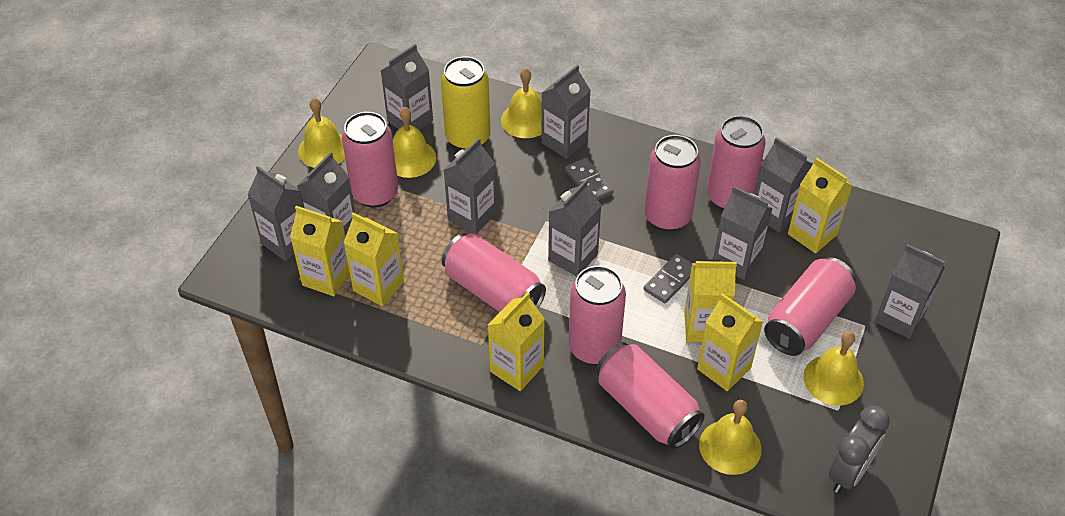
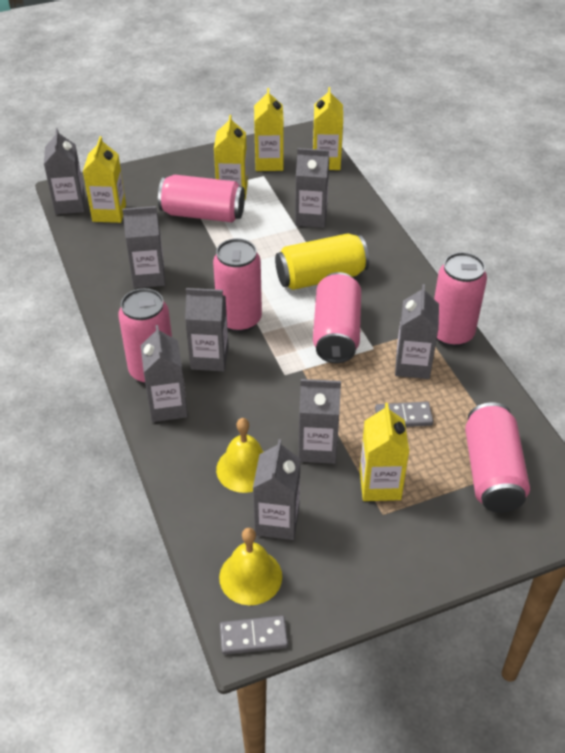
grey carton: [247,166,304,261] [297,152,355,237] [381,44,433,130] [444,138,496,234] [541,65,591,159] [548,180,602,276] [713,186,773,280] [755,137,812,232] [875,244,945,339] = 9 -> [44,128,85,214] [122,206,165,288] [141,325,188,422] [185,288,229,371] [253,439,301,540] [295,148,329,228] [298,379,341,464] [395,284,439,379] = 8
grey clock: [828,406,890,493] = 1 -> none = 0
pink can: [342,112,398,208] [442,233,546,312] [569,266,626,365] [596,342,705,449] [644,135,701,231] [707,115,766,210] [764,257,856,356] = 7 -> [118,288,172,384] [158,175,245,222] [213,238,262,332] [313,272,361,363] [434,252,487,347] [465,402,530,512] = 6
yellow bell: [298,98,345,168] [393,107,436,178] [501,68,542,138] [699,400,762,475] [803,331,864,406] = 5 -> [216,418,264,493] [219,528,282,605] = 2
yellow carton: [290,206,350,296] [343,212,404,306] [488,292,545,391] [684,259,737,342] [697,293,763,391] [788,157,853,253] = 6 -> [83,136,126,223] [214,115,248,199] [254,88,284,171] [313,87,343,170] [360,403,409,501] = 5

